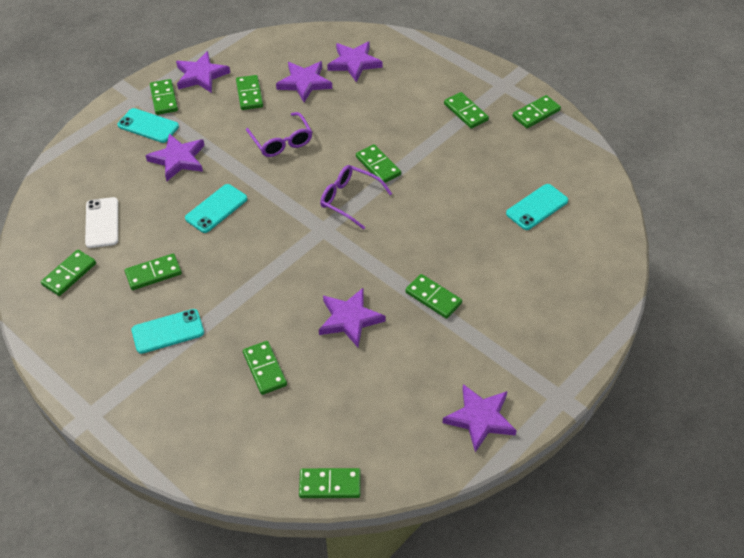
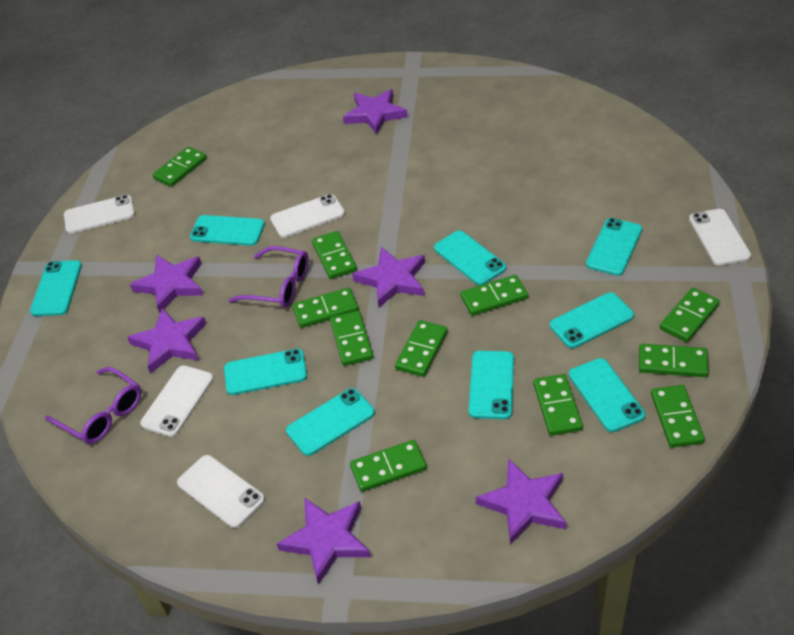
green domino: [41,250,96,296] [125,254,182,290] [150,79,178,115] [236,75,263,110] [243,341,287,395] [299,468,361,498] [356,144,401,183] [405,274,462,319] [444,92,489,129] [513,95,561,128] = 10 -> [153,146,207,187] [292,287,359,328] [312,231,357,279] [330,311,373,366] [350,440,427,492] [395,320,448,377] [460,275,528,316] [533,374,583,436] [639,344,709,377] [651,385,705,448] [660,288,720,342] = 11
turquoise phone: [118,108,179,143] [132,309,204,354] [185,184,247,233] [506,184,568,230] = 4 -> [30,260,82,316] [190,215,265,246] [224,349,307,395] [286,388,375,456] [434,230,506,285] [469,351,514,419] [550,292,634,348] [569,358,645,432] [586,218,642,276] = 9
white phone: [85,197,118,248] = 1 -> [64,195,135,234] [140,365,214,437] [177,455,265,528] [270,194,345,238] [689,209,751,266] = 5

